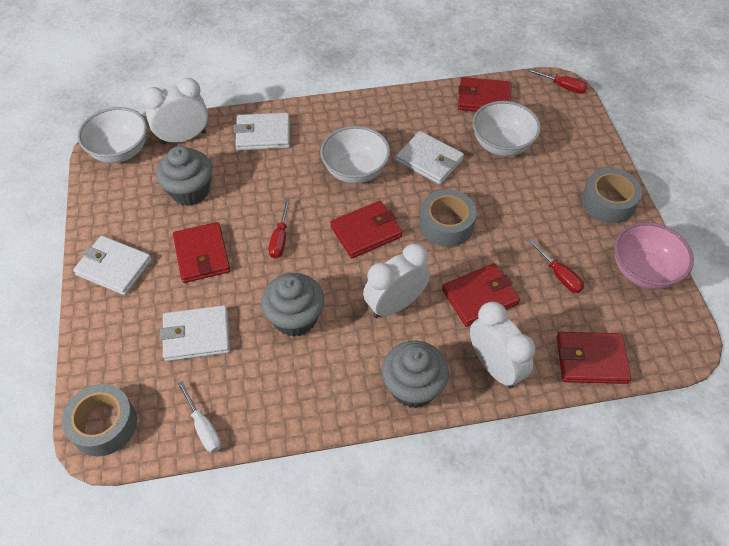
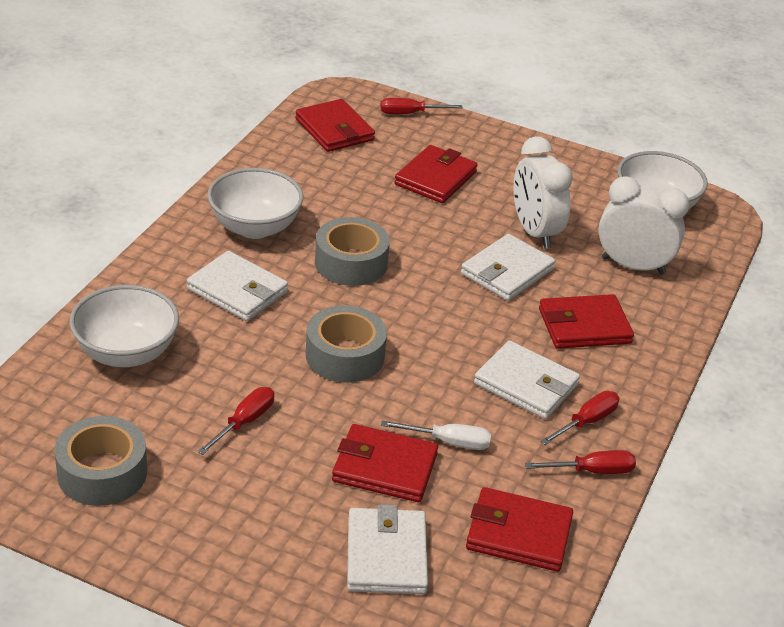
grey cupcake: [156,146,212,206] [261,273,324,337] [382,341,449,408] = 3 -> none = 0
pink bowl: [614,222,694,289] = 1 -> none = 0
red screwdriver: [269,199,290,259] [527,68,588,94] [528,239,584,293] = 3 -> [197,387,274,455] [380,98,463,114] [525,450,636,474] [540,391,619,445] = 4
white clock: [142,78,208,145] [363,243,430,318] [470,302,535,388] = 3 -> [513,136,573,249] [598,177,689,275] = 2

